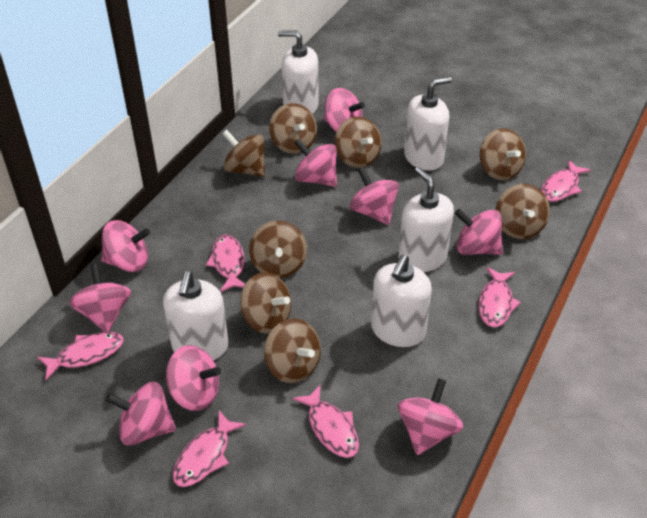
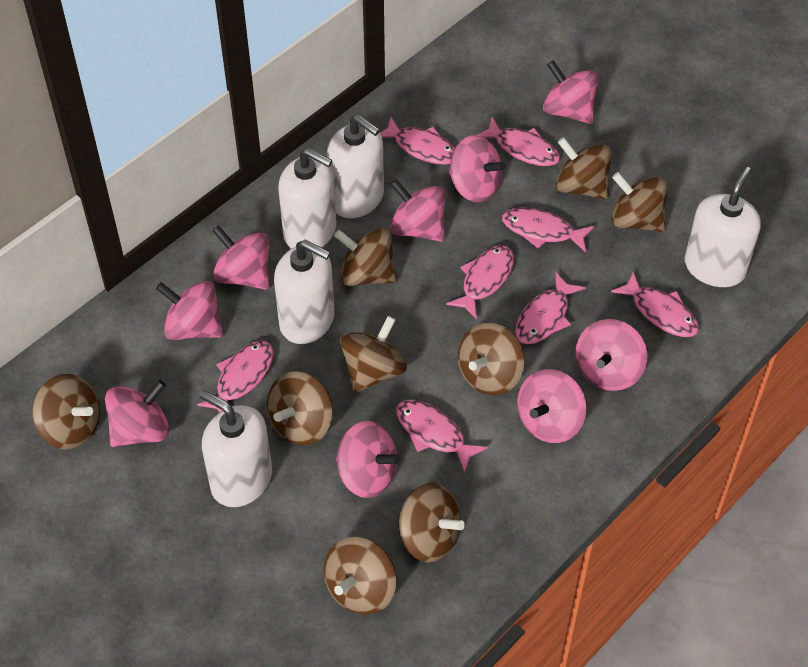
brown spinning top: [222,130,265,177] [240,272,291,334] [249,221,307,278] [264,319,321,383] [269,103,317,154] [335,117,381,168] [480,128,526,180] [496,184,550,239] = 8 -> [32,374,100,449] [267,371,333,445] [324,537,397,614] [334,228,397,286] [340,316,407,393] [398,483,465,562] [458,323,525,395] [556,137,612,200] [611,172,668,232] = 9
pink fish: [37,332,124,380] [173,411,246,487] [206,234,245,292] [292,385,359,458] [479,267,521,327] [541,160,591,202] = 6 -> [197,341,274,412] [380,117,455,165] [396,400,488,473] [446,245,514,319] [478,117,560,166] [502,207,594,252] [515,273,585,345] [611,271,699,337] = 8

